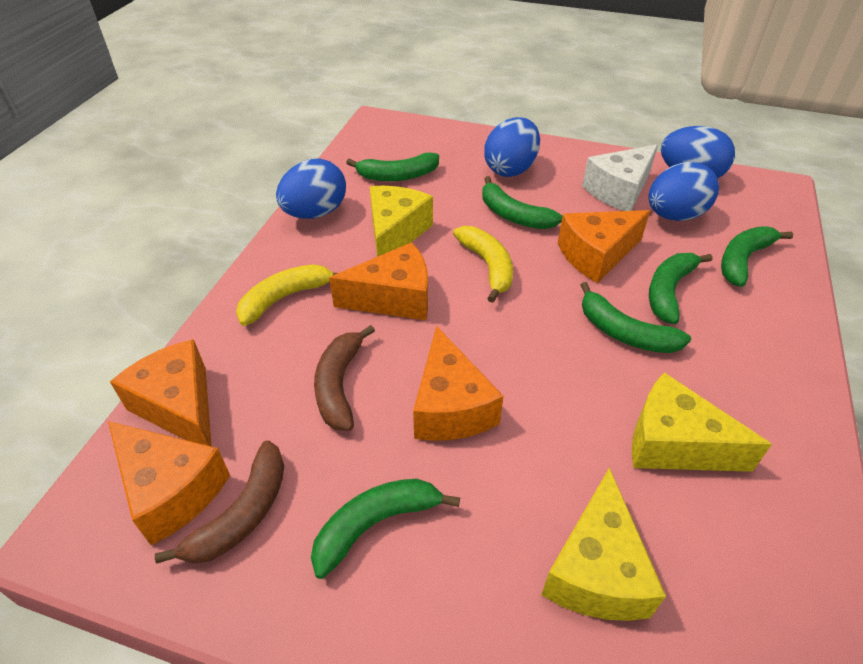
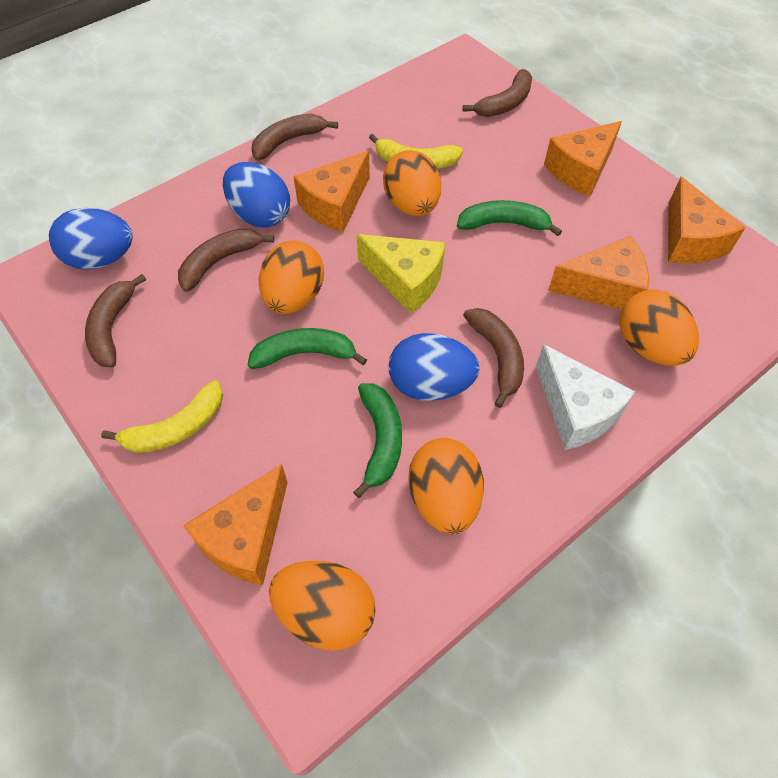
blue egg: [276,158,346,218] [484,117,540,177] [649,162,719,221] [661,126,735,178] = 4 -> [49,208,133,270] [223,162,290,228] [389,333,480,401] = 3
brown banana: [155,440,284,564] [314,325,375,431] = 2 -> [85,274,146,367] [178,228,274,292] [251,114,338,161] [463,69,532,117] [463,308,524,408] = 5
green banana: [311,479,460,579] [346,152,439,181] [482,176,563,229] [580,282,691,353] [649,253,713,324] [721,226,793,287] = 6 -> [248,328,367,369] [353,383,402,498] [457,200,562,236] = 3
orange egg: none = 0 -> [259,240,324,314] [269,561,376,651] [383,150,441,216] [408,438,484,534] [619,289,699,366] = 5
yellow cheese: [370,186,433,257] [541,468,666,621] [632,372,772,472] = 3 -> [357,234,445,314] = 1

